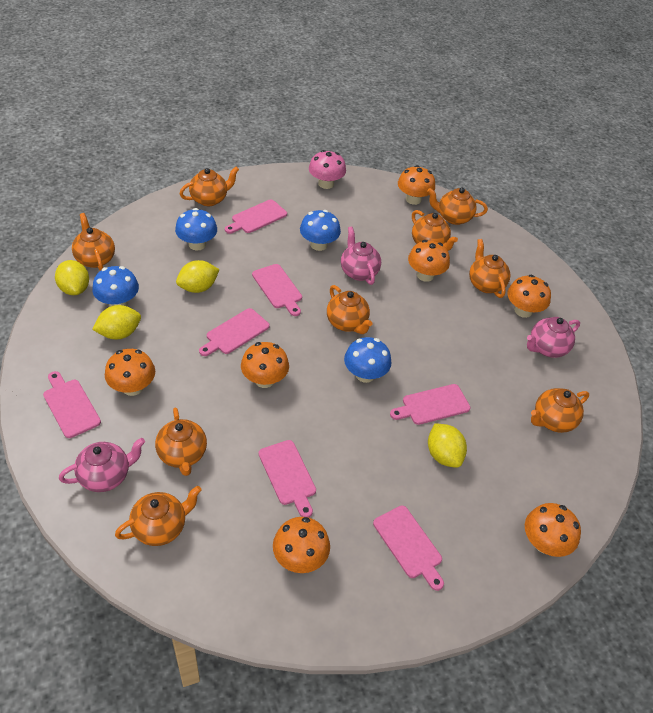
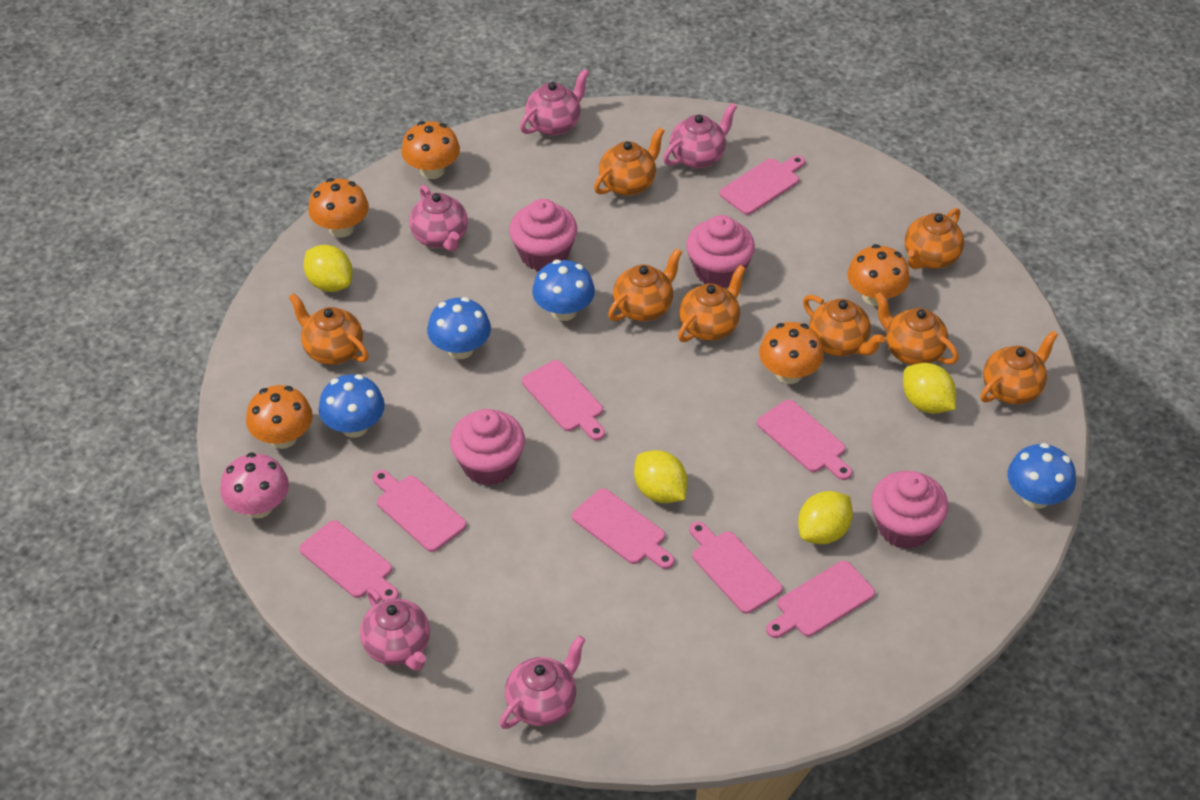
orange mushroom: [105,349,155,396] [241,342,289,388] [273,517,330,573] [398,165,435,205] [408,240,450,282] [507,275,551,318] [525,503,581,557] = 7 -> [246,385,313,449] [308,178,369,238] [401,121,460,179] [759,322,824,384] [847,244,910,306] = 5
orange teapot: [72,213,115,271] [115,486,202,546] [155,408,207,476] [180,167,239,206] [327,285,373,334] [412,210,458,251] [427,188,488,225] [469,239,511,298] [531,388,589,433] = 9 -> [289,293,369,365] [594,127,665,196] [608,248,682,321] [678,265,746,342] [803,295,885,356] [875,292,959,365] [905,208,964,269] [980,330,1058,404] = 8
pink cupcake: none = 0 -> [450,409,525,485] [509,199,577,271] [686,215,755,287] [871,471,948,549] = 4
pink cutting board: [43,371,101,438] [199,308,270,356] [225,199,287,234] [252,264,302,316] [259,440,316,517] [373,505,444,591] [390,384,471,425] = 7 -> [299,520,399,601] [372,470,466,552] [522,360,605,440] [572,488,674,569] [689,521,783,614] [719,155,805,215] [757,399,852,480] [766,561,875,638] = 8
pink teapot: [59,438,145,492] [341,226,381,285] [527,317,580,358] = 3 -> [360,587,430,671] [409,185,468,252] [499,635,585,729] [520,69,589,136] [663,103,737,169] = 5

